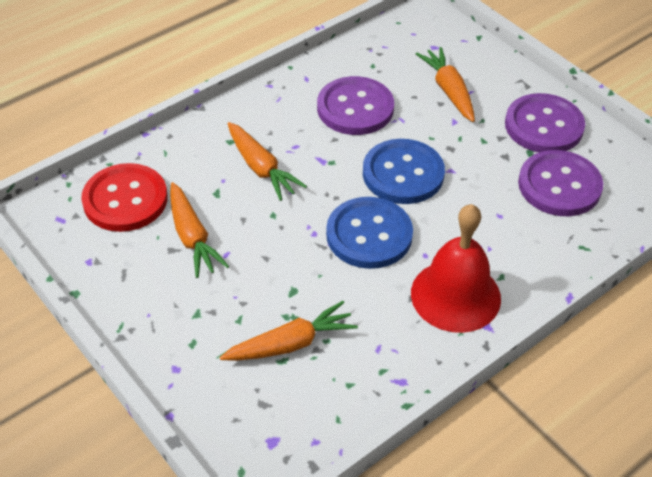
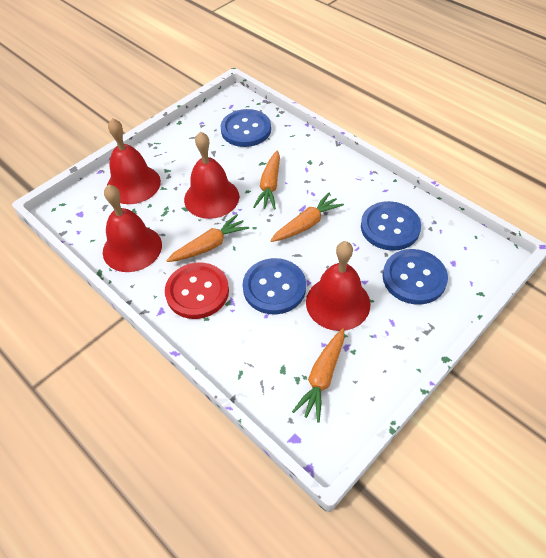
blue button: [326,197,413,269] [363,139,445,204] = 2 -> [221,109,271,147] [243,258,306,315] [361,201,421,251] [383,249,448,304] = 4
purple button: [317,76,394,135] [505,93,585,152] [518,150,603,216] = 3 -> none = 0
red bell: [411,204,501,333] = 1 -> [103,184,162,272] [107,118,161,204] [184,131,239,219] [306,241,370,331] = 4

